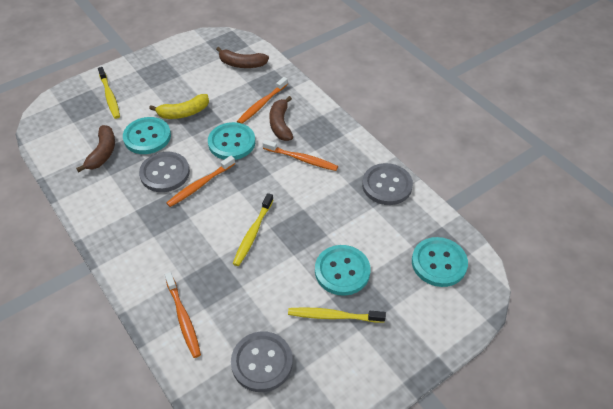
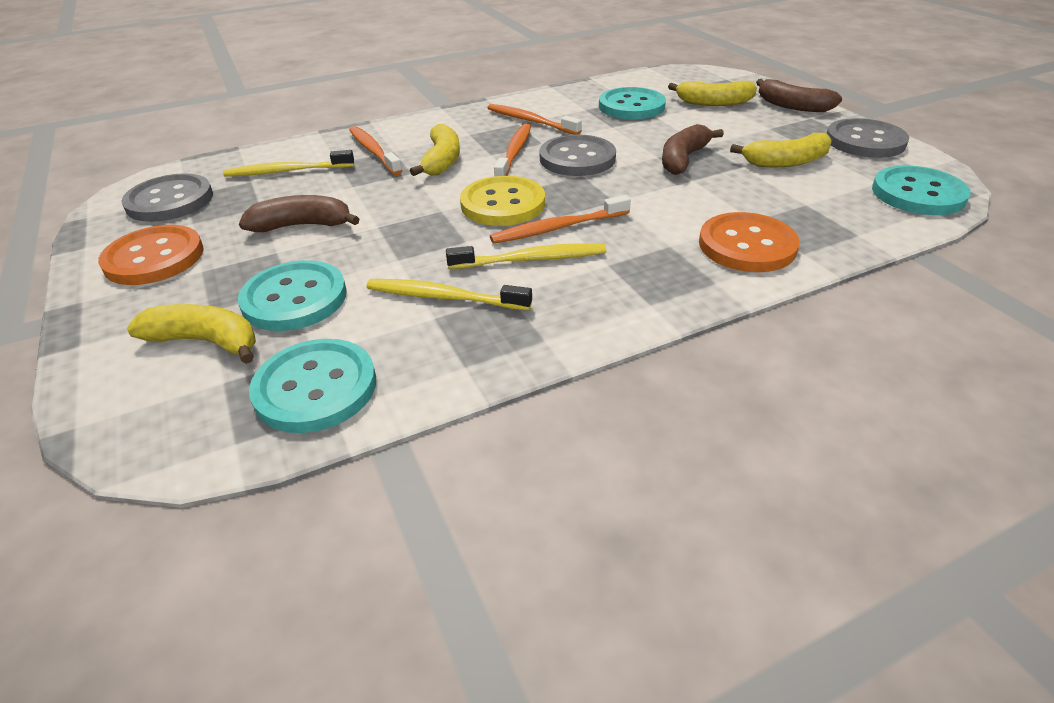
orange button: none = 0 -> [98,225,204,285] [699,212,800,272] = 2
yellow banana: [149,94,209,119] = 1 -> [127,304,256,364] [410,124,460,176] [668,81,757,106] [730,133,832,167] = 4
yellow button: none = 0 -> [460,176,545,226] = 1

